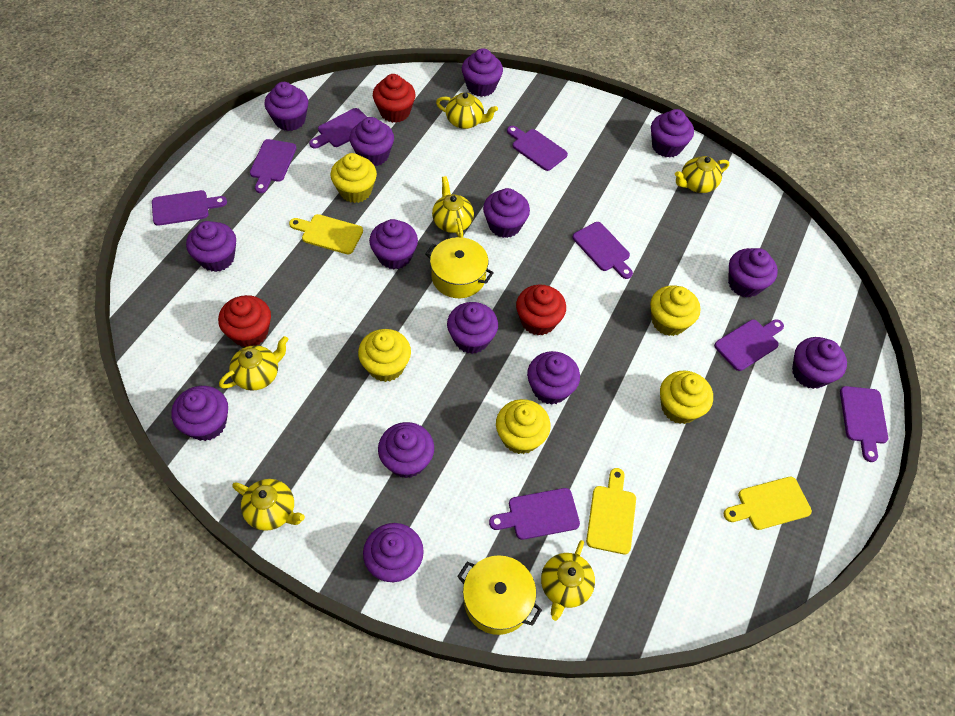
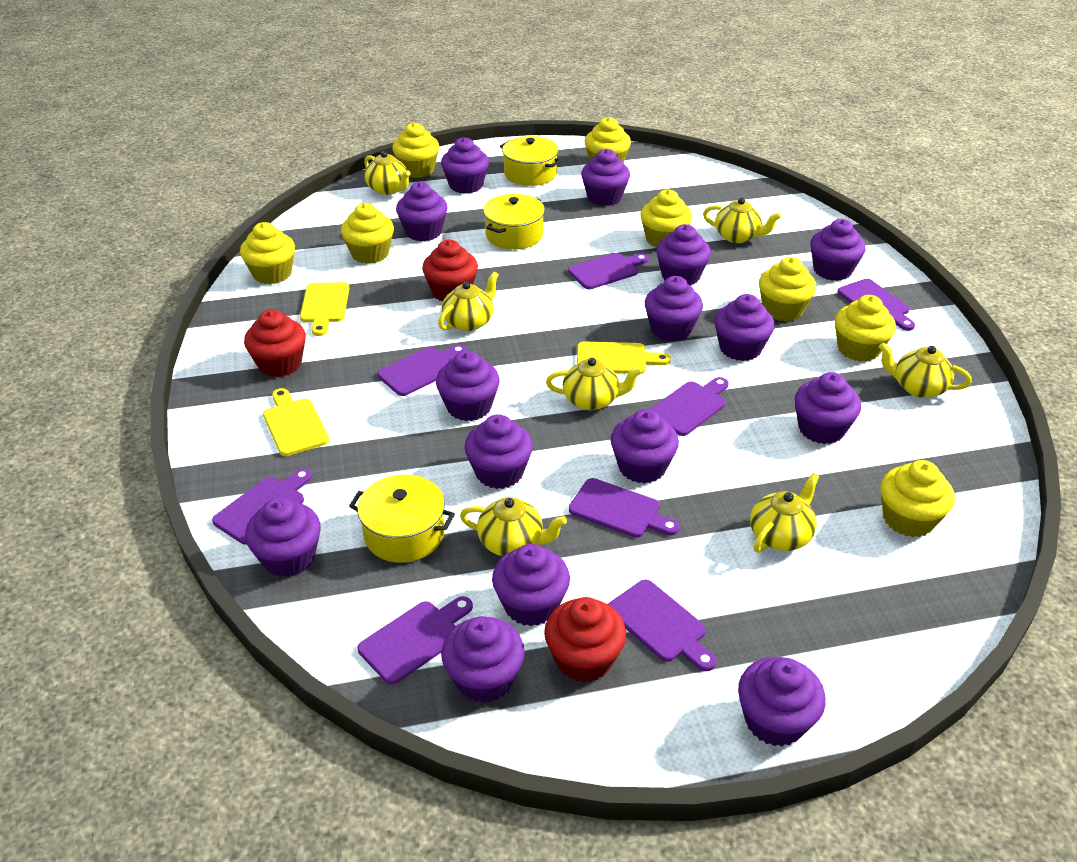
purple cupcake: [171,386,228,441] [186,221,236,272] [265,82,308,131] [349,117,394,166] [363,523,424,582] [369,219,418,269] [378,422,434,478] [447,302,498,354] [462,48,503,97] [483,188,530,238] [527,351,580,405] [651,109,694,158] [728,248,778,298] [792,337,847,389] = 14 -> [245,498,321,577] [396,182,448,241] [436,351,500,421] [441,137,489,194] [441,616,525,703] [464,414,533,489] [492,544,570,626] [581,149,630,206] [611,409,679,484] [645,276,703,342] [656,224,711,285] [715,294,775,361] [738,657,826,746] [794,372,861,444] [810,219,865,281] = 15
yellow cupcake: [330,153,377,203] [358,329,411,382] [496,399,551,454] [650,285,700,336] [660,370,713,424] = 5 -> [240,222,295,284] [341,203,394,264] [392,123,439,178] [585,117,631,163] [640,189,692,248] [759,257,817,321] [835,295,896,362] [880,460,955,537] = 8
yellow pot: [425,237,493,298] [457,555,542,635] = 2 -> [349,475,455,563] [483,194,545,250] [500,136,561,186] = 3
yellow teapot: [219,336,288,391] [232,479,305,531] [432,176,474,238] [436,92,498,129] [541,540,595,621] [675,156,729,193] = 6 -> [364,151,411,195] [438,272,499,331] [460,497,567,556] [546,358,642,410] [703,198,781,243] [750,473,819,553] [879,342,972,398] = 7

